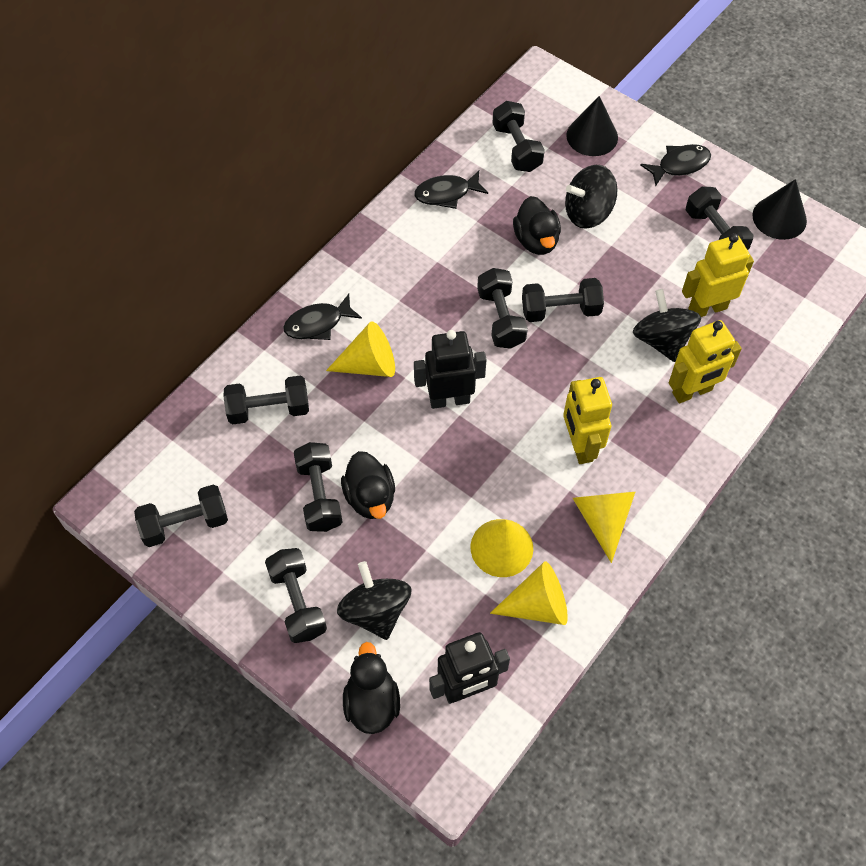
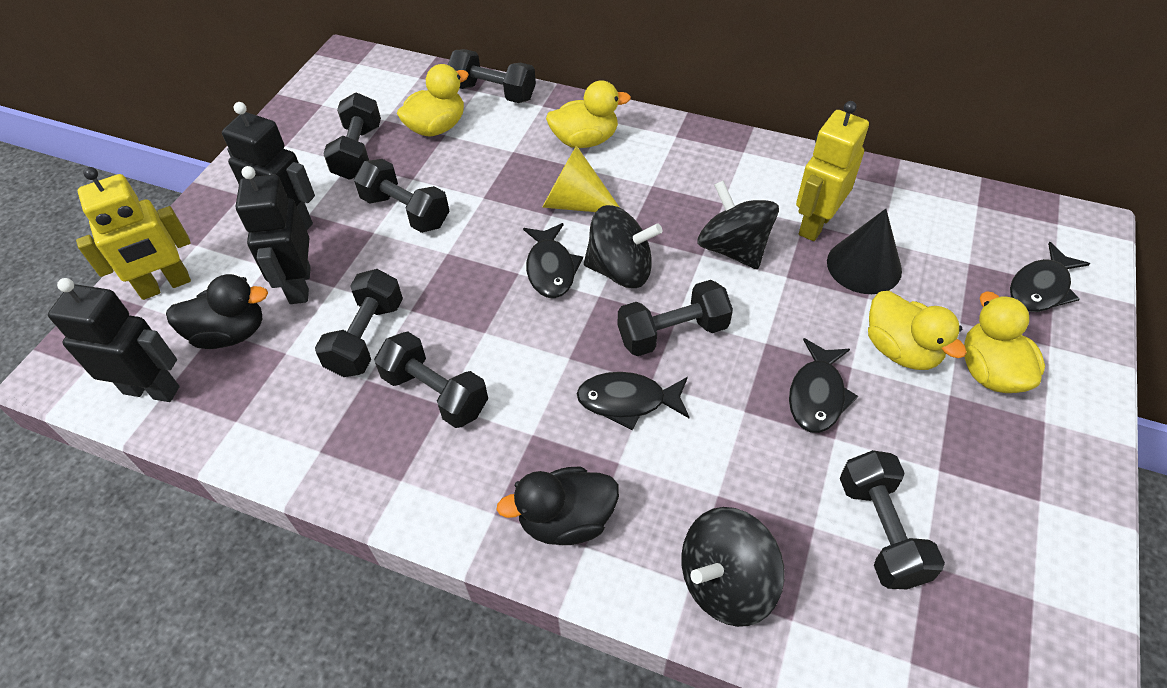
black cone: [566,96,618,156] [752,179,807,240] = 2 -> [827,209,902,294] = 1
black duck: [341,451,395,519] [343,642,400,734] [513,196,561,255] = 3 -> [166,274,268,349] [497,467,619,545] = 2
black dumbbell: [134,485,228,547] [224,375,309,424] [265,548,327,643] [294,442,343,532] [477,268,528,349] [492,101,545,172] [522,278,604,322] [686,187,753,250] = 8 -> [315,269,403,377] [323,92,381,180] [354,159,449,233] [374,332,488,428] [448,49,536,103] [618,280,733,356] [840,450,945,589] = 7
black fish: [283,294,362,340] [414,170,488,209] [640,144,711,186] = 3 -> [523,223,583,298] [577,372,690,430] [789,338,858,433] [1010,242,1090,312] = 4
black robot: [414,330,487,409] [429,632,510,704] = 2 -> [48,278,180,402] [222,102,315,230] [236,166,311,304] = 3
yellow cone: [326,321,395,377] [471,519,533,577] [490,561,568,625] [573,492,635,563] = 4 -> [542,146,620,212] = 1
yellow duck: none = 0 -> [397,64,469,137] [546,80,631,148] [868,291,967,370] [964,292,1045,393] = 4
yellow robot: [563,377,612,464] [669,320,742,404] [682,233,754,317] = 3 -> [76,167,191,300] [796,101,869,241] = 2

